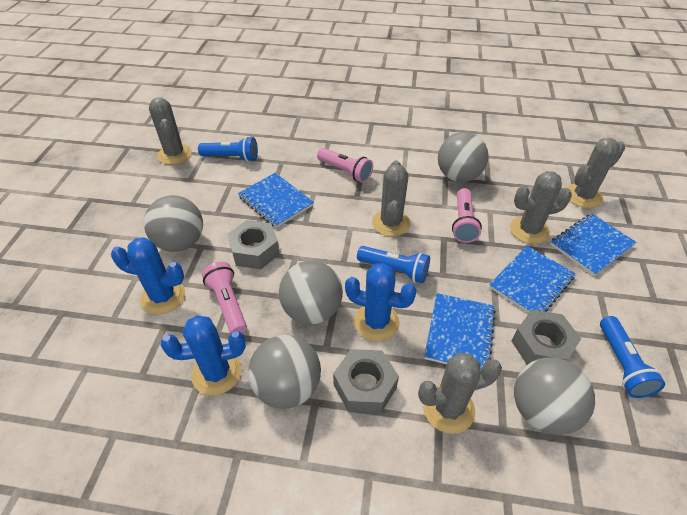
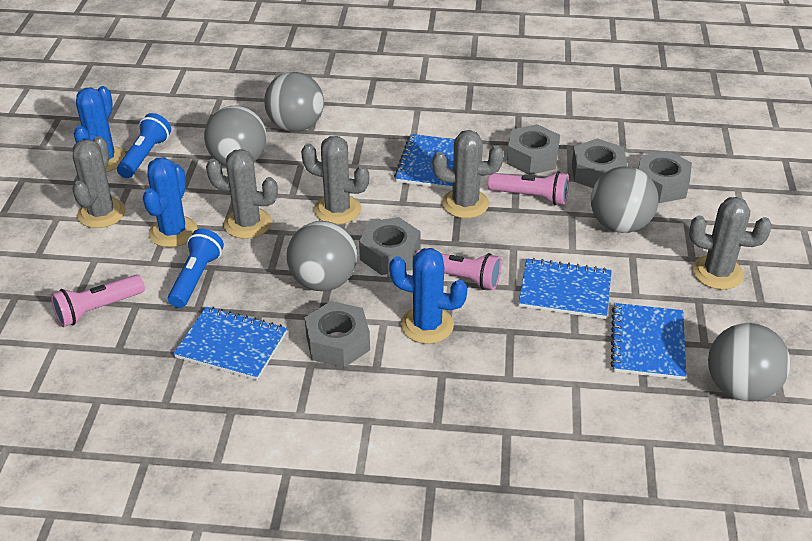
blue flashlight: [198,136,258,162] [357,246,430,284] [600,316,665,398] = 3 -> [117,113,171,178] [168,229,224,308] = 2
grey nut: [227,220,280,269] [333,349,399,414] [512,310,581,365] = 3 -> [305,301,370,368] [359,217,421,275] [507,124,560,175] [572,138,627,188] [638,151,692,203] = 5

